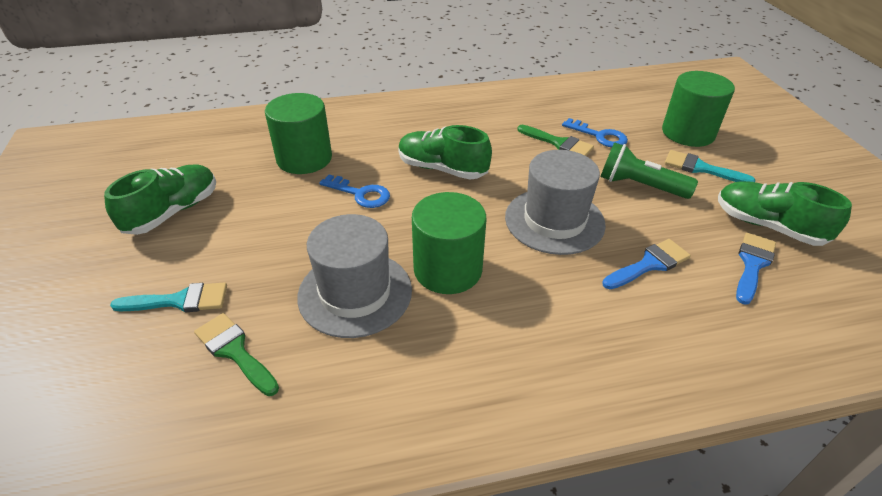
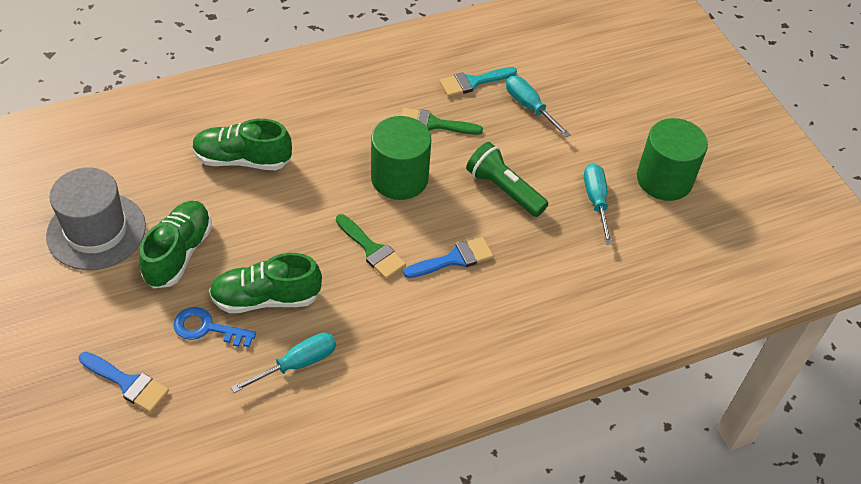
blue key: [319,174,390,208] [562,118,628,147] = 2 -> [173,307,256,347] = 1
green cylinder: [265,93,332,174] [412,192,486,294] [662,71,735,147] = 3 -> [371,116,431,200] [637,118,708,201] = 2
grey hat: [297,214,412,338] [505,150,606,255] = 2 -> [46,167,146,270] = 1
turquoise brush: [110,282,227,313] [665,150,756,182] = 2 -> [439,67,517,97] = 1
turquoise screwdriver: none = 0 -> [231,333,336,393] [506,76,571,137] [584,163,613,244] = 3

